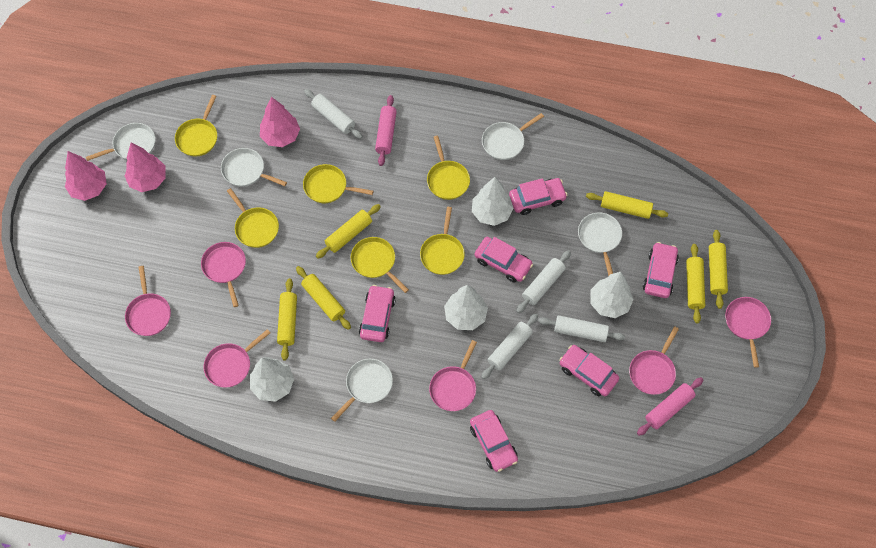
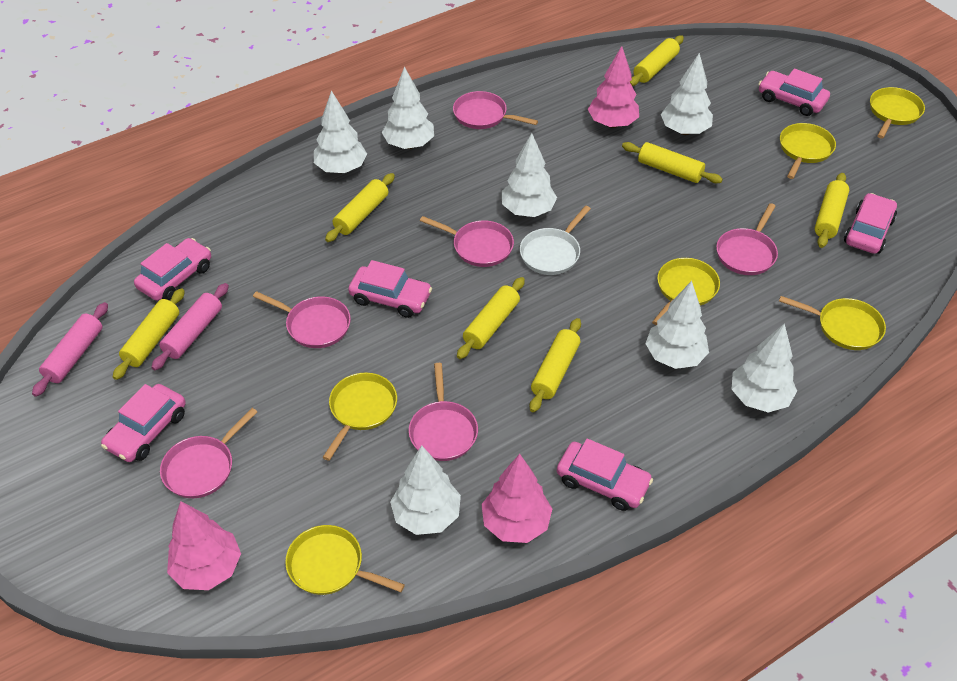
white pan: [86,123,155,161] [221,148,287,187] [331,359,393,422] [482,113,544,160] [578,212,622,276] = 5 -> [520,206,591,275] = 1
white rolling pin: [304,89,363,139] [481,313,538,379] [516,250,571,313] [538,315,625,342] = 4 -> none = 0
white tree: [250,357,294,402] [444,285,488,330] [472,177,513,226] [590,272,633,318] = 4 -> [314,91,367,173] [382,66,434,149] [390,446,461,535] [502,133,557,217] [645,281,709,369] [661,53,713,135] [731,323,797,413] = 7
yellow rolling pin: [277,278,297,361] [296,266,351,330] [316,204,381,259] [586,191,668,219] [686,244,705,324] [709,230,728,309] = 6 -> [113,288,185,380] [325,173,395,242] [457,277,525,359] [530,318,581,412] [622,142,723,183] [630,35,684,86] [815,173,849,248] = 7

